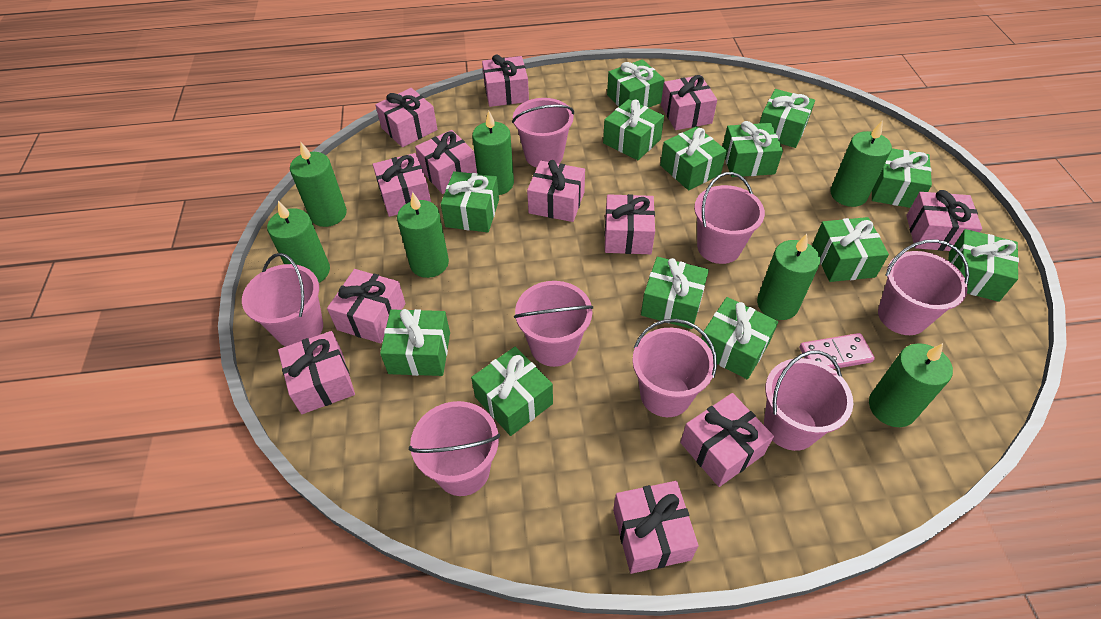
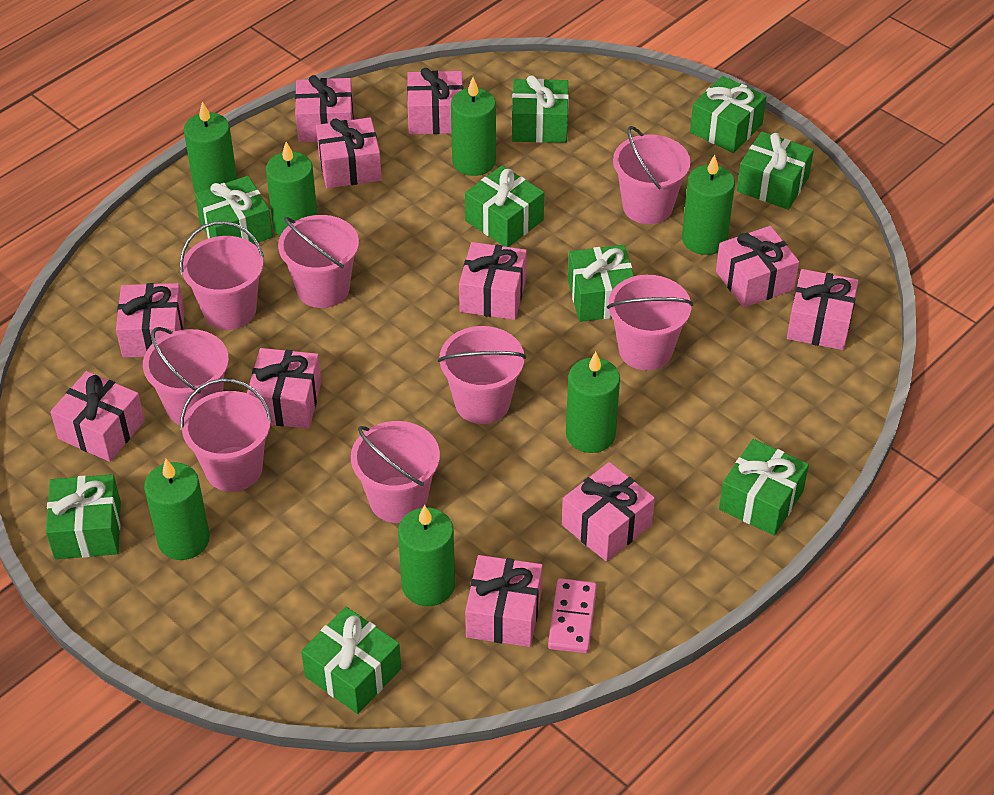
green gift: [380,309,450,376] [441,171,499,232] [471,347,553,436] [603,99,664,160] [607,59,665,108] [641,257,709,329] [660,126,727,190] [701,297,778,379] [722,121,783,177] [759,89,815,148] [812,217,889,282] [872,148,932,208] [948,229,1019,302] = 13 -> [46,474,121,559] [195,176,273,244] [301,607,401,714] [465,166,544,247] [512,75,569,143] [568,245,634,322] [690,76,767,153] [719,439,809,536] [737,132,814,210] = 9
pink gift: [278,331,355,414] [327,269,406,343] [373,153,431,217] [375,88,438,147] [415,130,477,194] [482,54,529,107] [527,160,585,222] [604,194,655,254] [613,481,699,574] [661,75,717,130] [680,393,774,487] [906,190,982,251] = 12 -> [50,371,145,462] [116,283,184,358] [247,348,322,429] [295,75,354,142] [316,117,382,188] [407,68,463,134] [459,242,527,320] [465,555,543,647] [562,462,655,562] [716,226,799,308] [787,269,858,350] = 11

